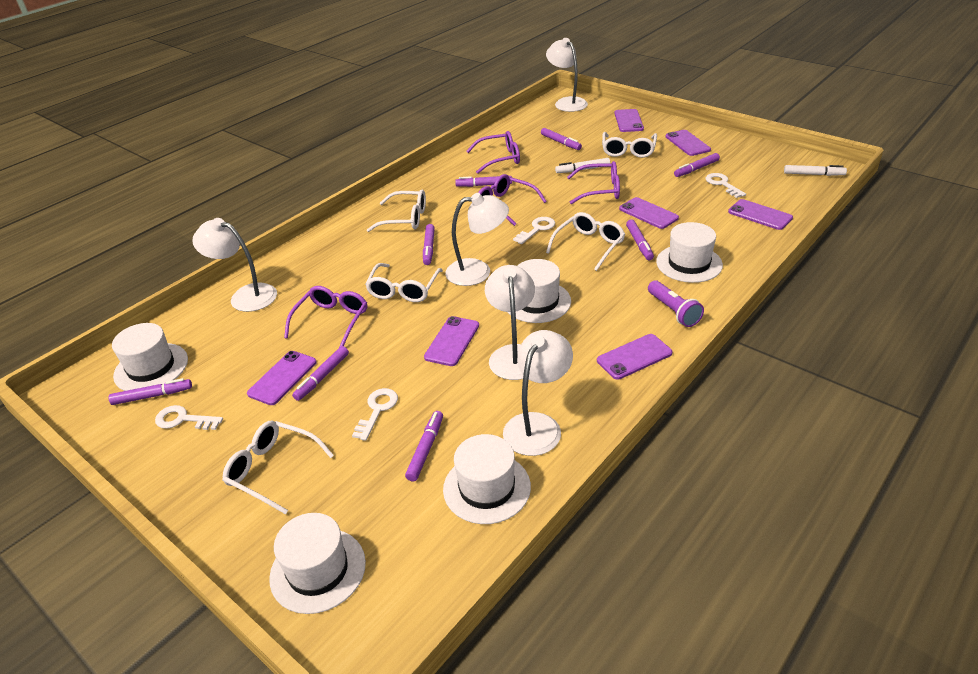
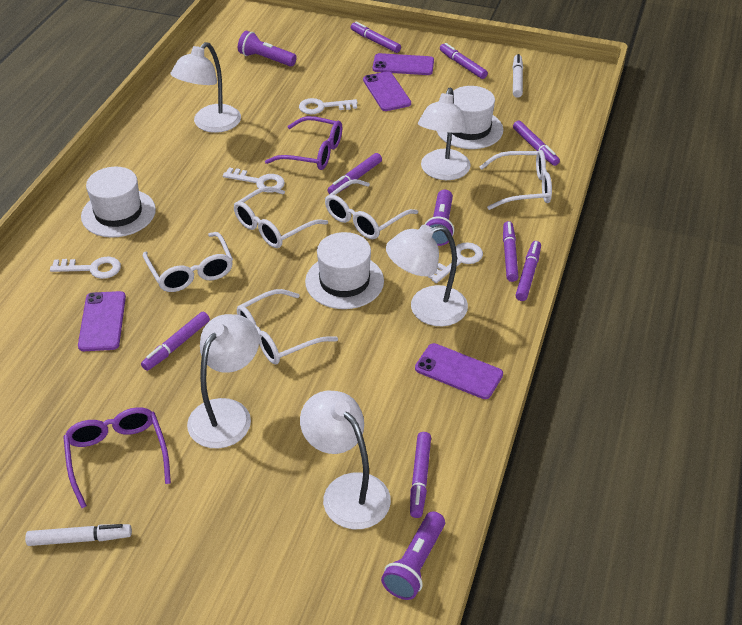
purple flashlight: [648,281,704,327] = 1 -> [238,31,297,67] [381,511,445,600] [425,190,454,246] = 3
purple glasses: [284,286,367,347] [467,131,520,174] [478,174,547,226] [567,161,620,204] = 4 -> [63,407,171,508] [265,116,342,170] = 2
purple phone: [247,351,317,405] [424,316,479,366] [597,334,672,380] [614,109,644,132] [619,197,679,229] [666,130,711,156] [728,199,793,230] = 7 -> [78,291,126,351] [363,71,411,111] [373,53,434,75] [415,343,503,399] = 4
white hat: [112,323,188,391] [269,513,366,614] [443,434,531,524] [508,259,571,323] [656,222,723,283] = 5 -> [81,167,156,237] [305,232,384,309] [437,86,503,149] = 3

